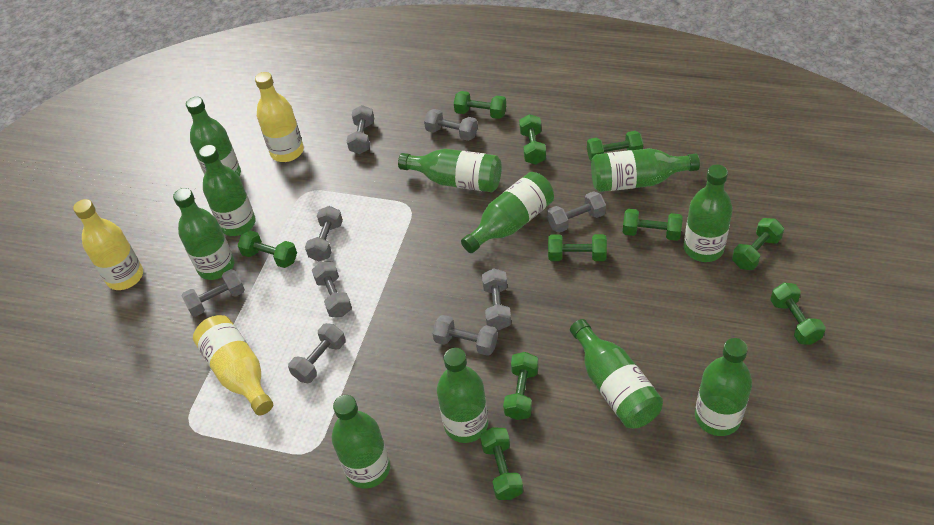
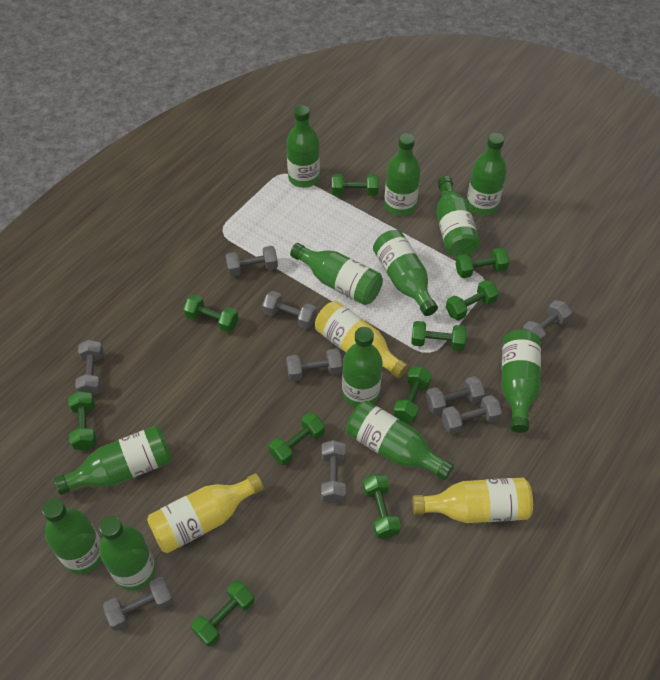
green bottle: [173,188,235,280] [186,97,241,176] [199,145,256,236] [332,395,390,488] [398,149,502,192] [437,348,488,443] [461,172,554,253] [570,319,663,428] [591,148,700,192] [684,165,733,262] [695,338,752,436] = 11 -> [42,498,102,574] [54,426,172,495] [99,516,156,591] [286,105,320,188] [290,243,383,305] [342,327,382,407] [346,401,454,480] [373,230,438,316] [384,133,421,216] [436,176,480,257] [467,133,507,216] [501,330,541,433] = 12

